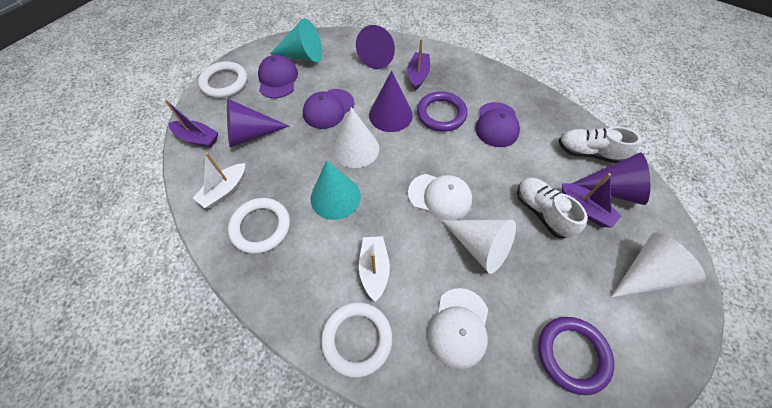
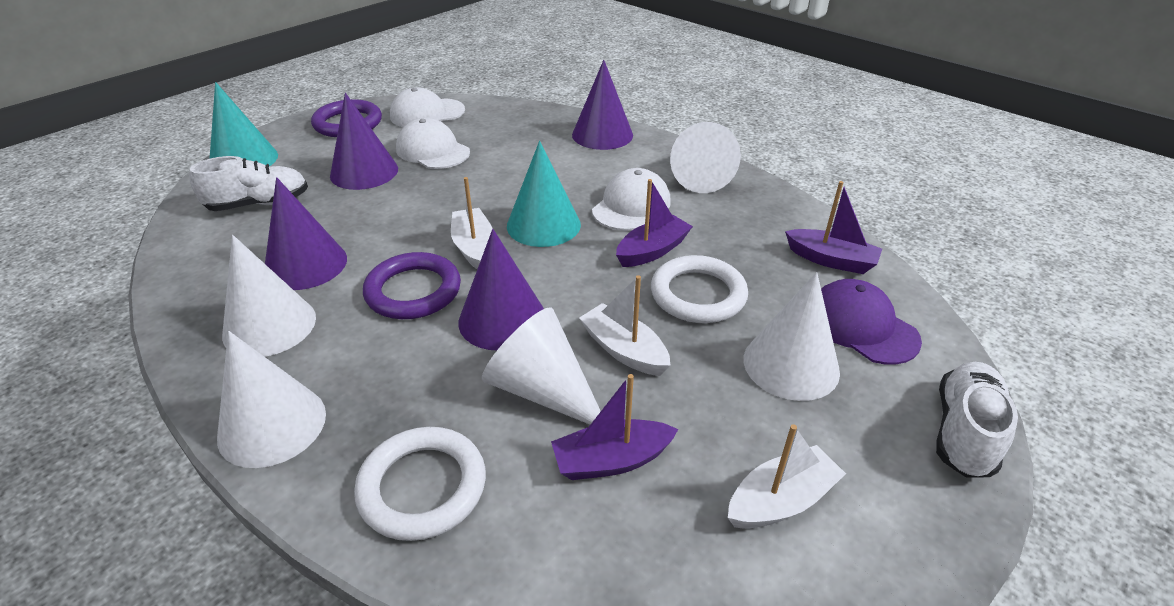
purple cap: [258,55,298,98] [303,89,355,129] [475,102,520,147] = 3 -> [821,279,922,365] = 1
white boat: [193,152,245,208] [359,236,390,302] = 2 -> [451,177,493,269] [579,275,670,376] [728,424,846,529] = 3
white cap: [408,174,472,220] [428,288,488,369] = 2 -> [390,87,465,127] [396,118,470,169] [592,168,671,231] = 3
white cone: [333,107,379,168] [442,220,516,274] [611,233,706,298] = 3 -> [217,331,326,468] [222,235,316,357] [482,307,601,425] [670,122,741,193] [743,272,840,401] = 5
white ring: [198,61,247,98] [228,198,290,254] [321,302,392,378] = 3 -> [354,427,486,541] [651,255,748,323] = 2

